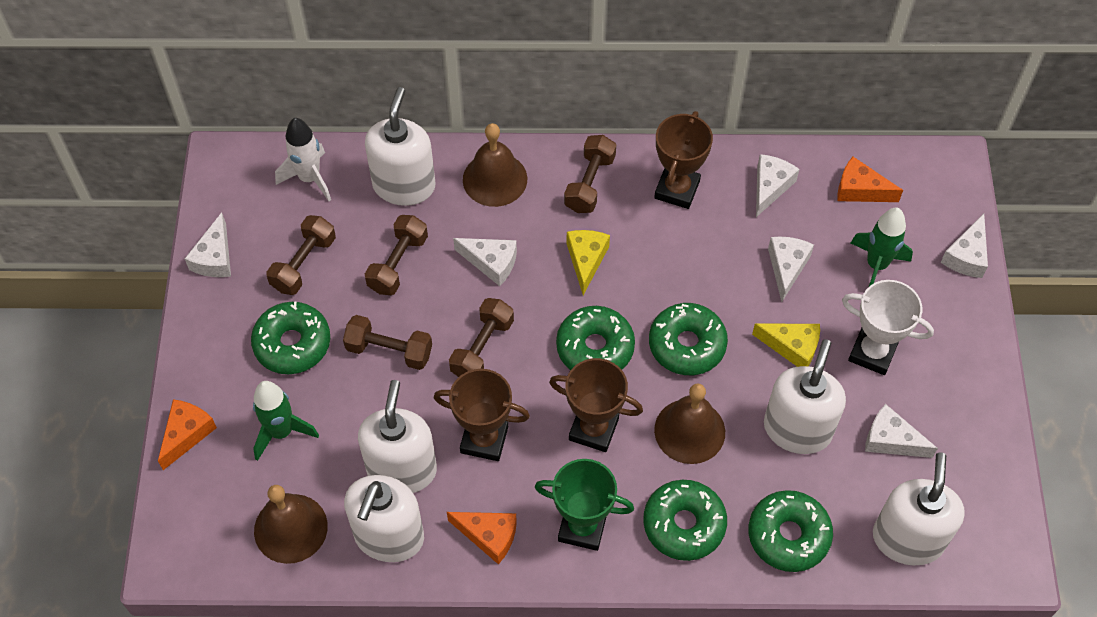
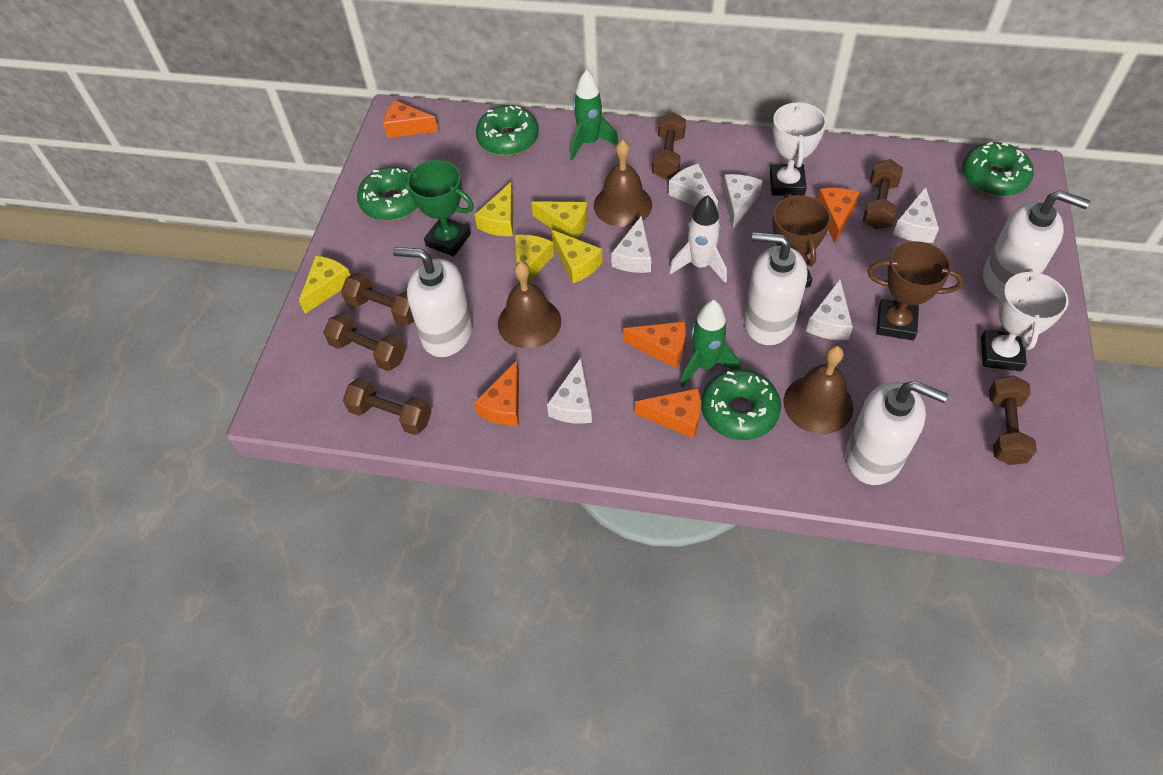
brown dumbbell: [266,215,336,295] [343,315,432,370] [365,215,428,295] [449,298,514,377] [564,135,616,213] = 5 -> [323,313,406,371] [341,272,414,326] [343,377,432,435] [652,112,686,179] [863,159,903,230] [989,375,1037,465] = 6
brown trophy: [434,369,530,461] [549,358,643,452] [654,111,713,209] = 3 -> [773,194,831,288] [867,241,964,340] = 2
green donut: [251,302,330,374] [556,306,635,370] [643,480,727,561] [649,303,728,375] [748,490,833,572] = 5 -> [357,167,418,221] [476,105,539,156] [701,369,781,440] [962,142,1034,196] = 4
orange cheese: [158,399,217,470] [447,512,517,565] [837,157,903,202] = 3 -> [384,100,438,138] [474,360,519,426] [623,321,686,368] [635,388,701,438] [817,188,860,243] = 5
white soap dispenser: [344,475,424,562] [358,380,437,493] [365,87,435,206] [764,339,846,454] [873,452,965,565] = 5 -> [393,247,473,357] [744,232,808,345] [846,381,948,485] [983,190,1090,299] = 4
white trophy: [842,280,934,375] = 1 -> [770,101,826,196] [981,269,1069,371] = 2
yellow cheese: [566,230,610,295] [752,324,820,367] = 2 -> [299,256,351,314] [474,182,513,236] [515,235,554,284] [531,201,588,239] [551,230,603,283] = 5

